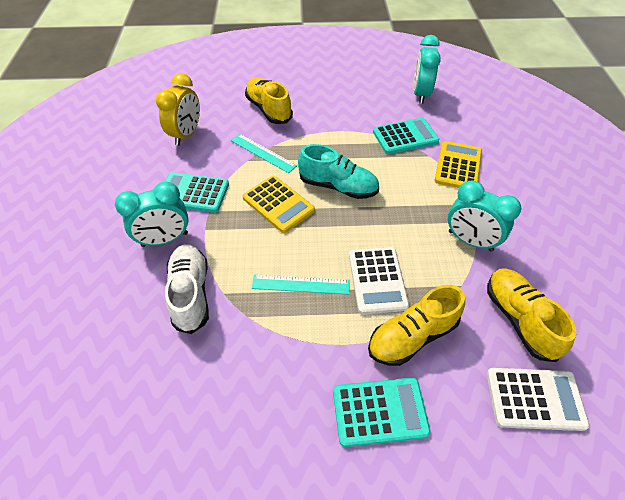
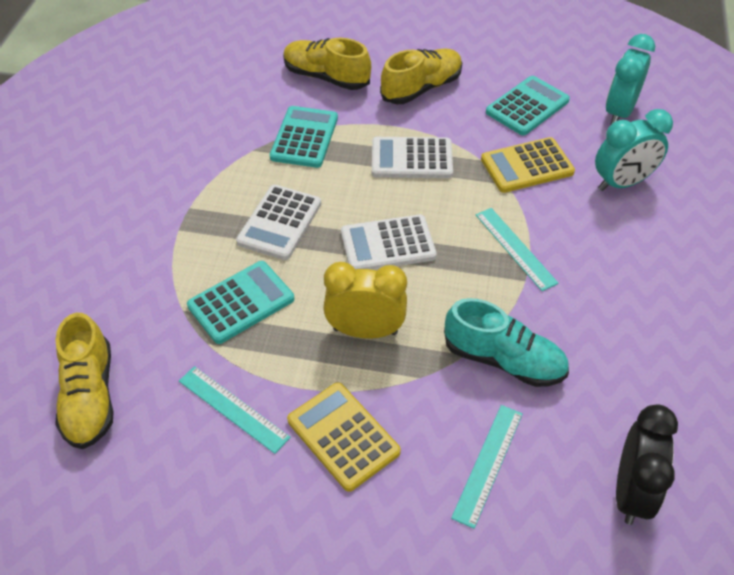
black clock: none = 0 -> [616,404,678,525] = 1
turquoise clock: [115,181,189,247] [413,35,441,104] [448,181,521,252] = 3 -> [595,109,673,191] [606,34,655,125] = 2
turquoise ruler: [231,134,297,173] [252,274,350,294] = 2 -> [179,366,291,454] [451,405,523,529] [476,208,558,291] = 3
white calculator: [349,247,409,315] [487,368,590,431] = 2 -> [236,185,321,260] [341,215,437,270] [372,137,453,178] = 3
white shoe: [165,244,209,334] = 1 -> none = 0

